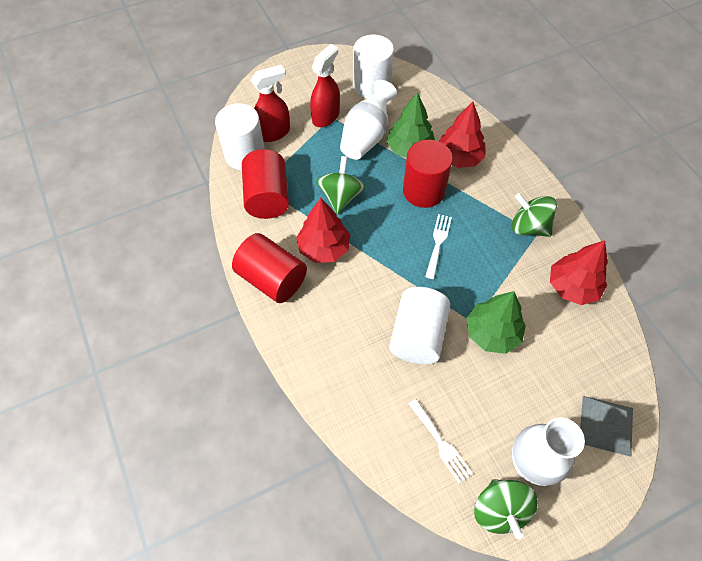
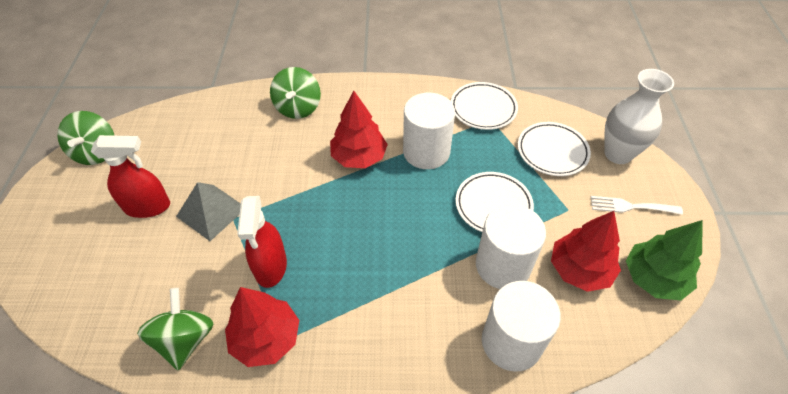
green tree: [387,92,435,158] [466,291,526,354] = 2 -> [626,220,703,300] = 1
red cylinder: [232,233,307,303] [242,149,289,219] [403,140,453,208] = 3 -> none = 0
white fork: [409,399,473,483] [425,214,452,279] = 2 -> [591,196,683,215] = 1
white plate: none = 0 -> [451,82,518,130] [456,172,534,232] [518,122,591,176] = 3
white vase: [340,80,397,160] [512,417,585,486] = 2 -> [604,69,674,164] = 1

